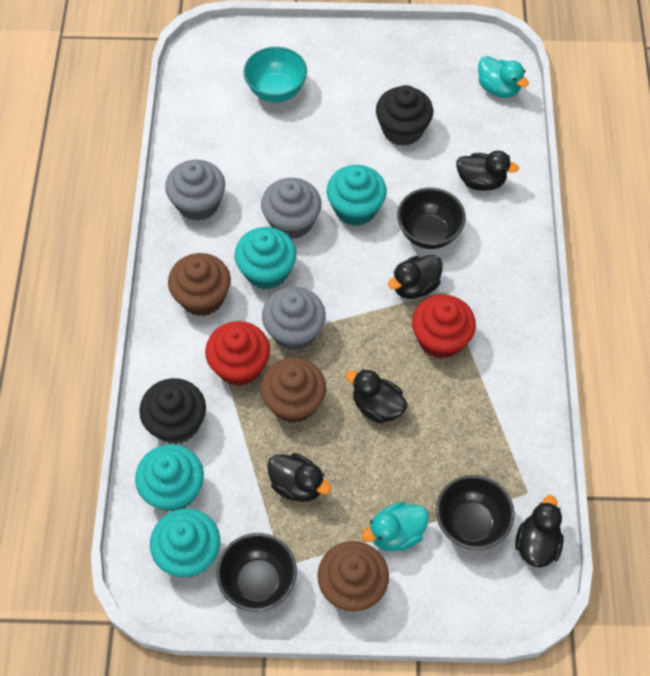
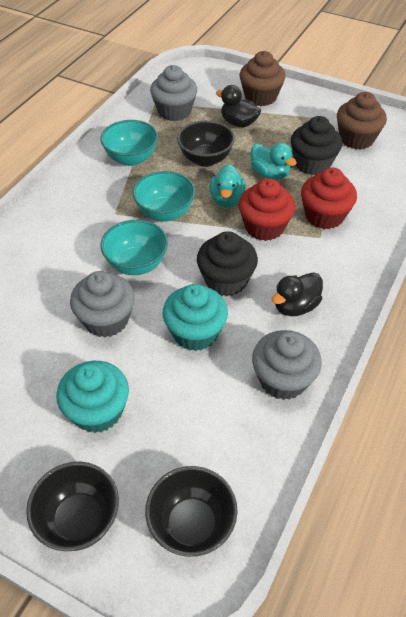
black duck: [267,453,331,502] [346,369,407,424] [388,255,443,299] [456,151,519,191] [515,495,564,567] = 5 -> [216,85,261,127] [272,272,323,316] = 2
brown cupcake: [168,253,231,316] [260,357,326,423] [317,541,389,612] = 3 -> [240,51,286,106] [337,92,387,150] = 2
turquoise bowl: [244,47,307,102] = 1 -> [100,220,168,275] [101,120,158,166] [133,171,195,222] = 3
turquoise cupcake: [135,444,204,511] [150,508,220,577] [235,227,297,290] [327,165,387,226] = 4 -> [56,361,129,433] [163,284,228,351] = 2

